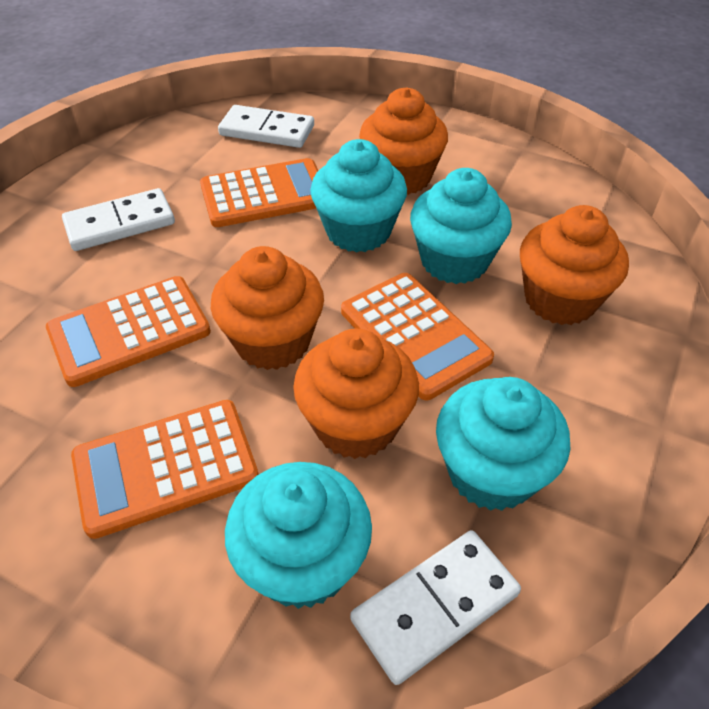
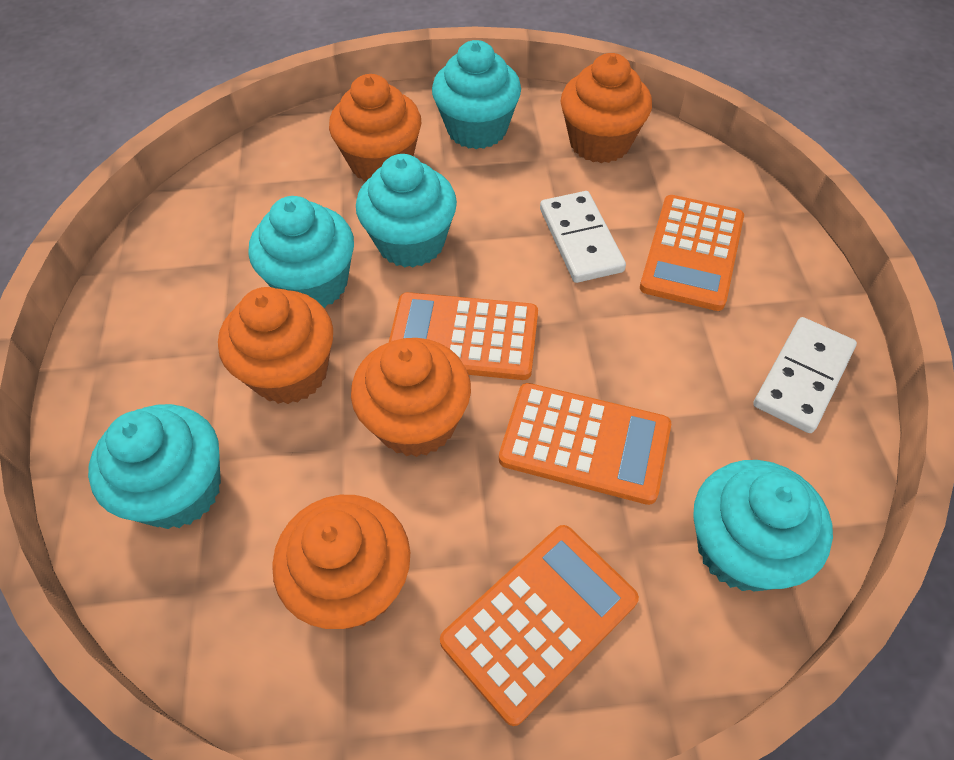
orange cupcake: [211,246,324,370] [293,328,419,459] [359,88,448,195] [520,205,629,325] = 4 -> [218,287,333,404] [272,495,410,629] [329,74,421,181] [351,338,471,457] [561,53,652,163] = 5
turquoise cupcake: [225,462,372,609] [310,139,407,253] [410,168,512,284] [436,377,570,511] = 4 -> [88,404,221,529] [249,196,354,308] [356,154,457,268] [432,40,521,149] [693,460,833,592] = 5
white domino: [62,188,175,251] [218,105,314,148] [350,530,521,685] = 3 -> [540,191,626,283] [753,317,857,433] = 2

